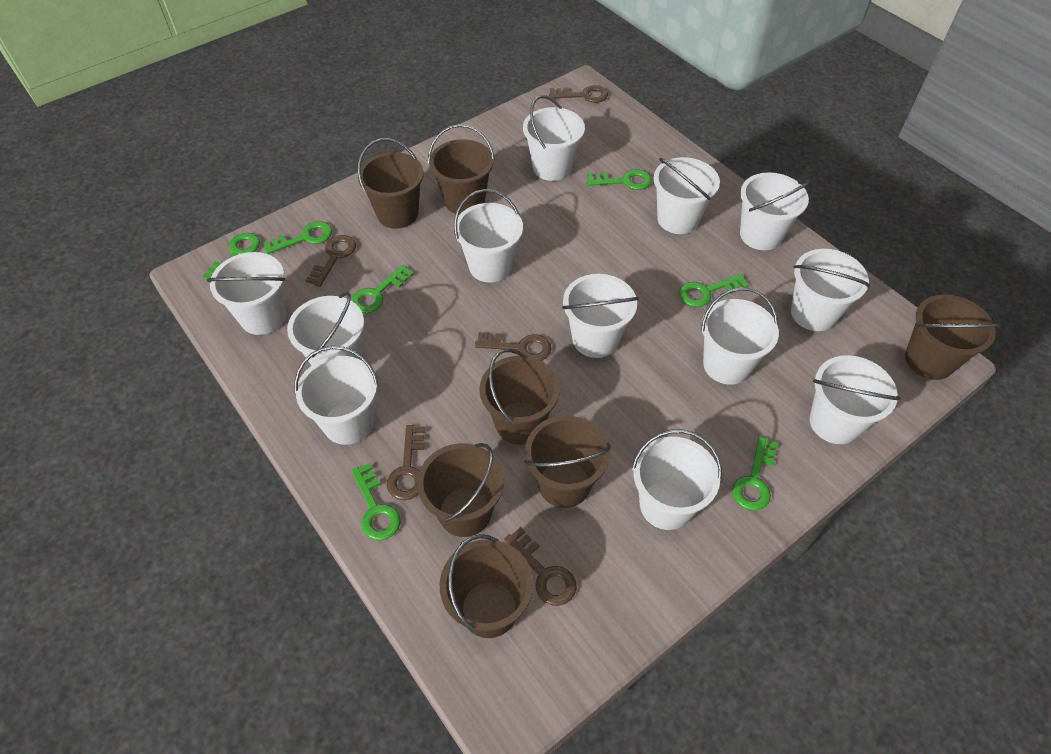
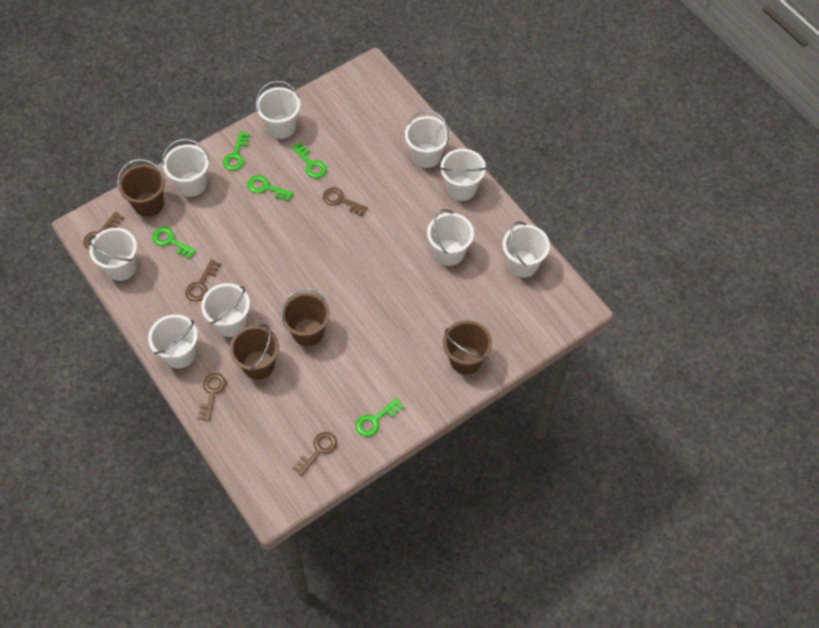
brown bucket: [358,138,424,229] [417,443,504,537] [428,124,495,215] [440,534,533,638] [479,349,560,445] [524,416,611,508] [905,294,1001,380] = 7 -> [117,159,166,217] [229,324,279,380] [280,289,330,346] [443,320,492,375] = 4
green key: [203,233,260,279] [263,221,332,254] [351,265,414,313] [351,463,401,540] [587,169,652,190] [679,274,749,307] [732,437,778,511] = 7 -> [152,227,196,259] [223,132,250,171] [247,175,293,202] [292,142,327,178] [355,398,404,437] = 5
white bucket: [207,252,286,335] [287,292,364,366] [294,346,379,445] [454,189,523,283] [523,95,585,181] [562,274,639,358] [632,429,722,530] [654,157,720,234] [701,287,779,385] [740,172,810,250] [791,249,870,331] [810,355,901,444] = 12 -> [89,228,137,281] [148,314,198,368] [162,139,210,197] [201,283,250,337] [256,81,300,139] [405,110,450,168] [427,209,474,266] [439,149,487,201] [502,221,550,278] = 9

